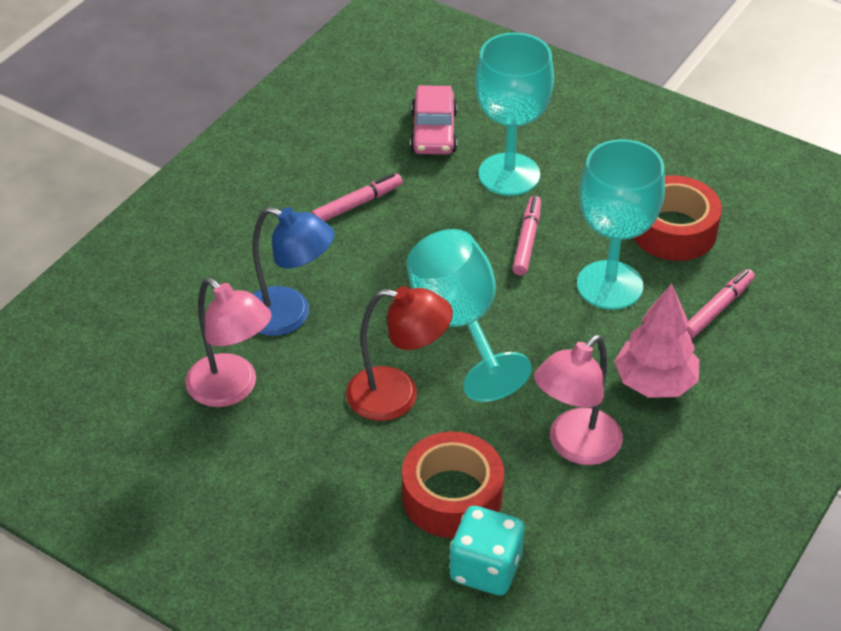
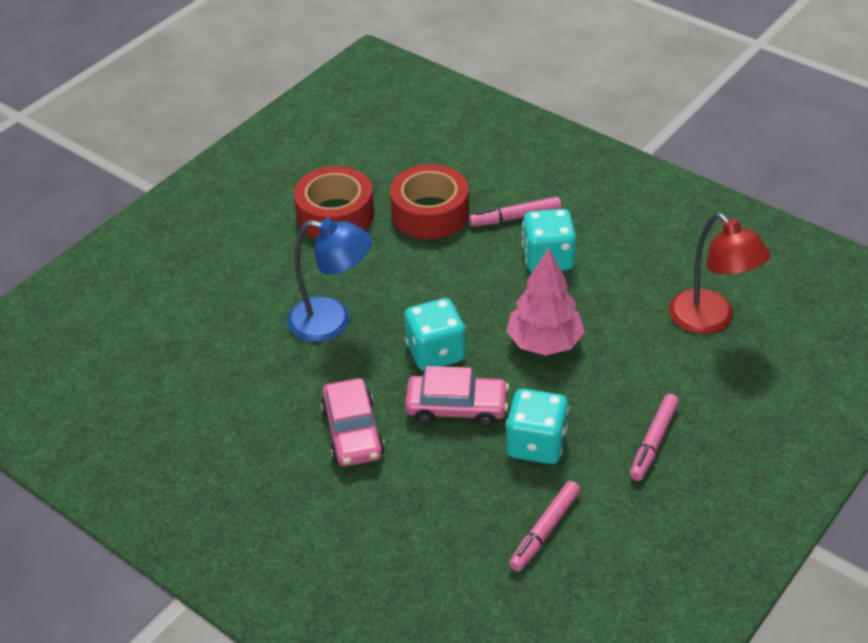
pink car: [410,85,457,155] = 1 -> [321,378,385,466] [405,366,509,427] = 2
pink lamp: [185,278,272,407] [534,335,623,465] = 2 -> none = 0
turquoise dice: [449,506,524,595] = 1 -> [404,298,466,371] [506,389,569,464] [522,209,576,272] = 3
turquoise goblet: [406,229,532,402] [475,33,554,196] [577,139,665,310] = 3 -> none = 0

